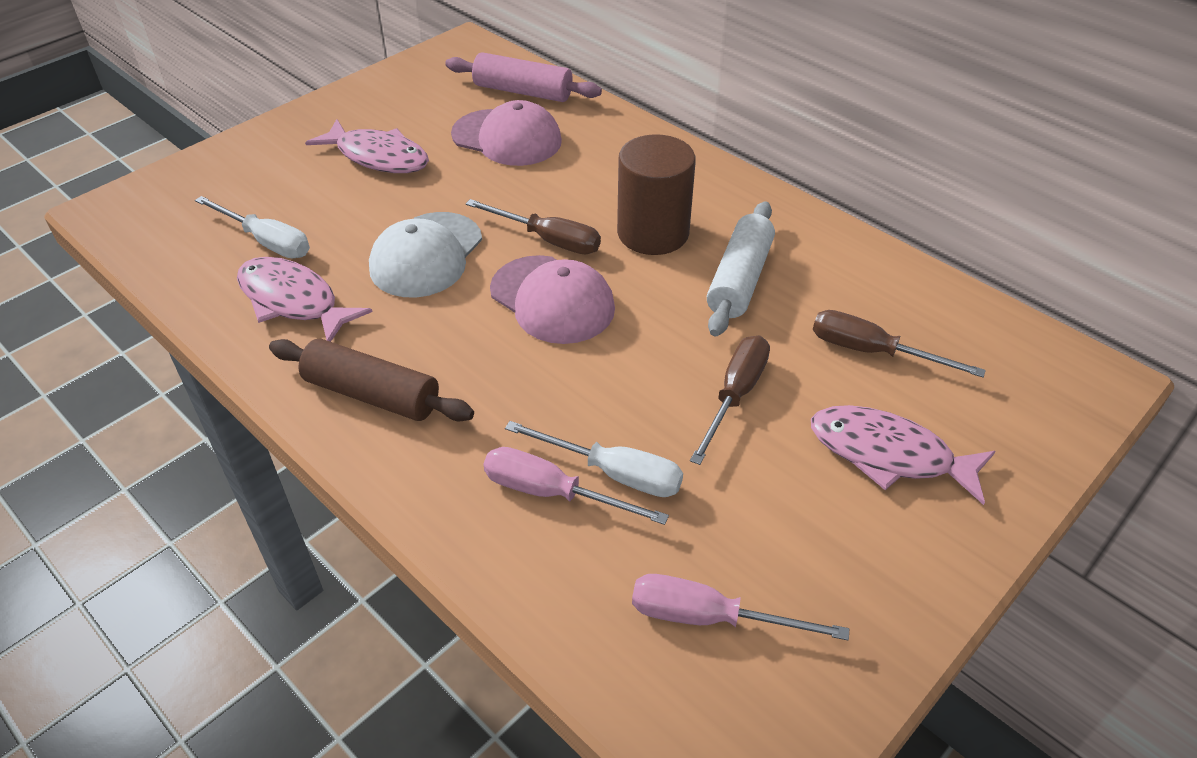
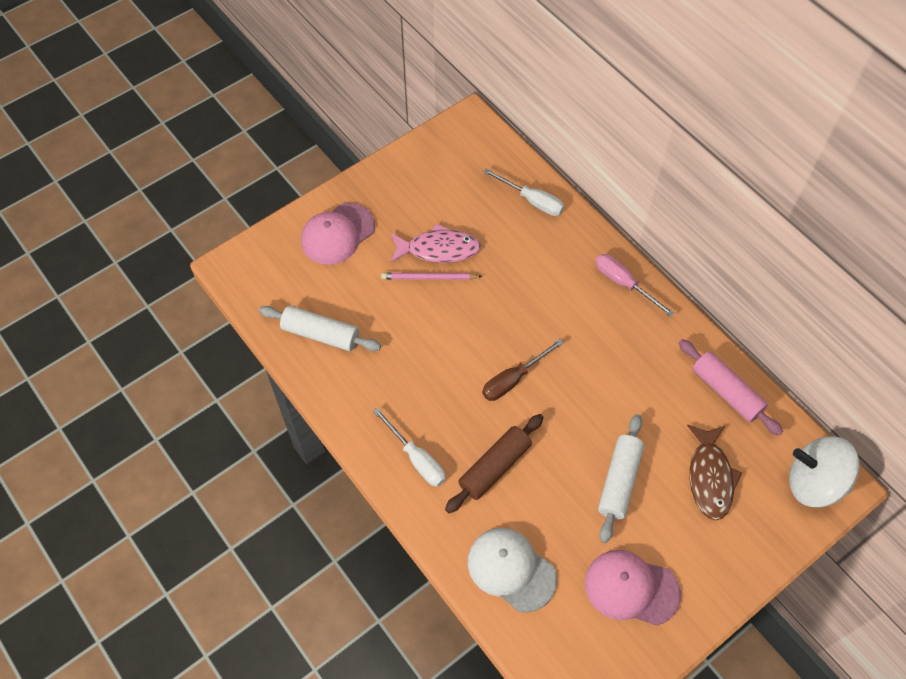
brown cylinder: [617,134,696,255] = 1 -> none = 0
brown fish: none = 0 -> [687,424,742,520] = 1
brown screwdriver: [466,199,601,254] [690,336,770,465] [813,310,986,377] = 3 -> [482,339,564,401] = 1
pink fish: [237,257,372,342] [305,119,429,173] [811,405,996,505] = 3 -> [391,224,481,263] = 1
pink pencil: none = 0 -> [381,273,483,280] = 1
pink screwdriver: [484,447,669,525] [632,574,849,640] = 2 -> [595,254,675,317] = 1
white rolling pin: [707,201,775,337] = 1 -> [259,306,381,351] [598,414,644,543] = 2
white spinning top: none = 0 -> [789,436,859,507] = 1

